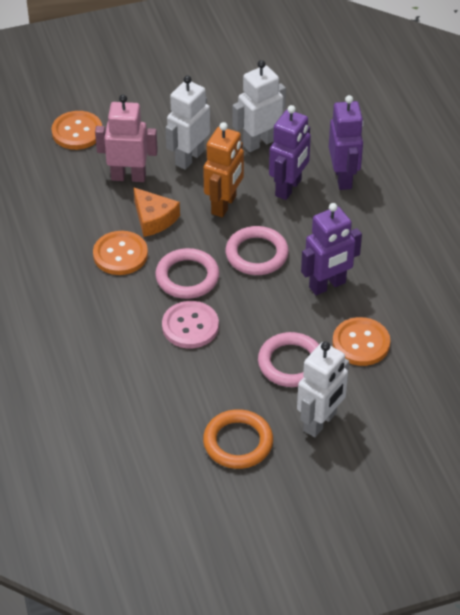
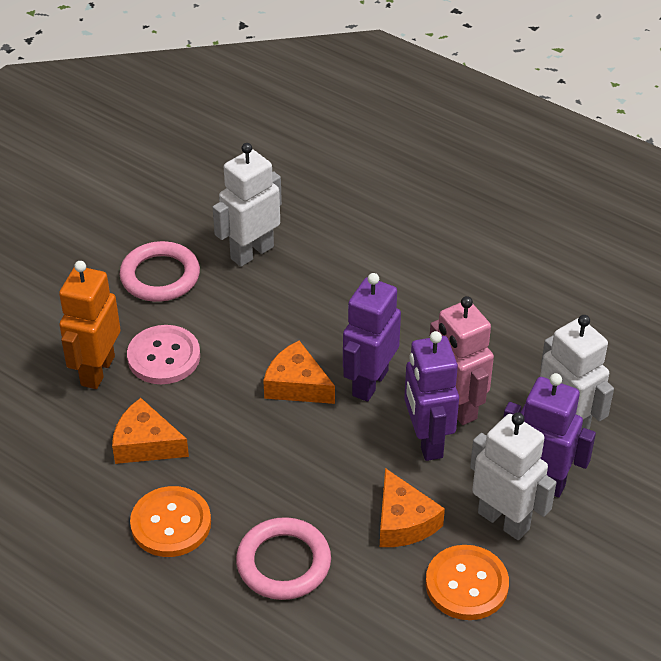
orange button: [51,111,102,150] [93,231,148,275] [332,317,390,366] = 3 -> [130,486,211,557] [426,545,509,620] = 2
orange cheese: [134,188,180,237] = 1 -> [112,398,189,464] [263,341,335,404] [380,468,445,547] = 3
orange ring: [203,409,273,469] = 1 -> none = 0
pink ring: [155,248,220,299] [225,226,289,275] [258,332,319,387] = 3 -> [120,241,200,302] [236,517,331,600] = 2

